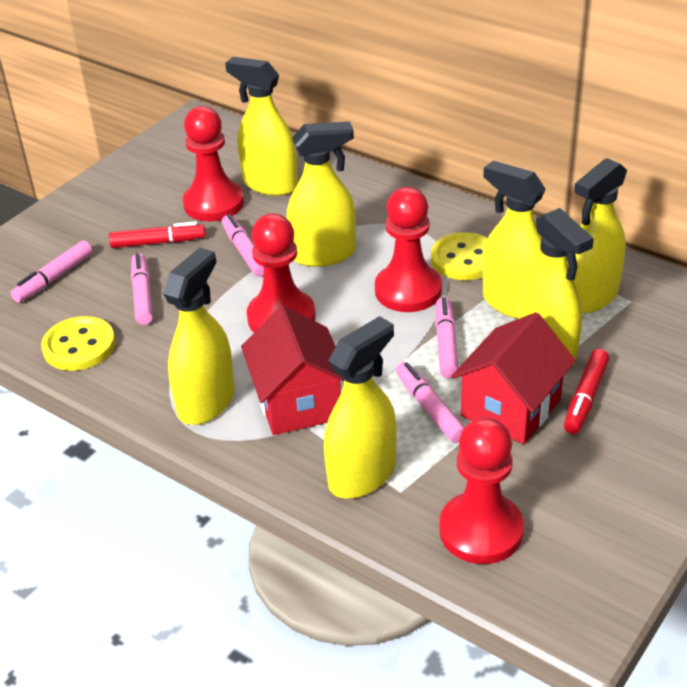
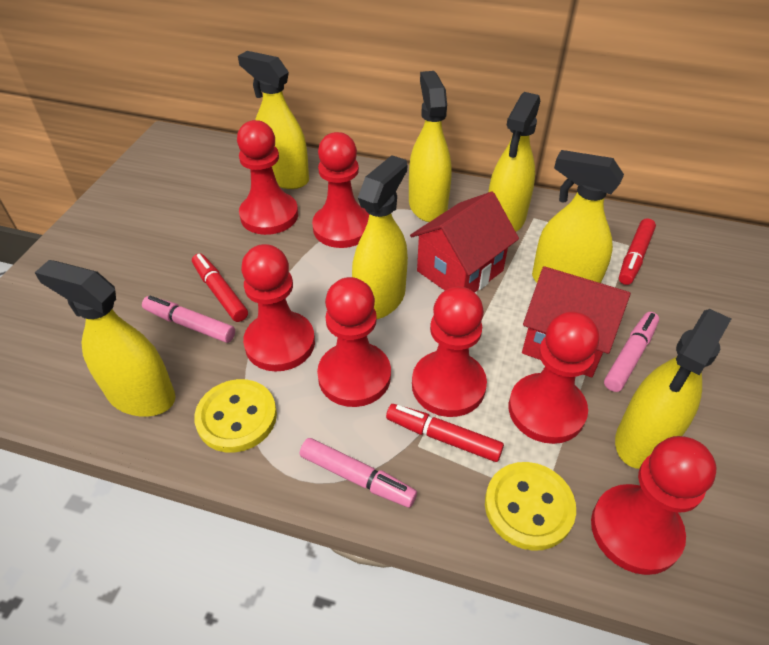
pink marker: [11,240,92,303] [131,253,153,325] [222,214,264,277] [396,362,464,443] [435,297,459,378] = 5 -> [142,296,235,343] [300,438,417,508] [604,312,659,392] = 3
red marker: [109,221,206,248] [564,349,609,434] = 2 -> [192,253,248,322] [386,404,504,462] [619,218,656,285] = 3
red pawn: [183,106,244,221] [247,213,316,332] [375,187,442,312] [439,417,524,564] = 4 -> [237,120,298,235] [241,244,315,372] [312,132,369,248] [317,277,391,407] [412,287,487,417] [508,311,599,444] [591,436,717,575] = 7

